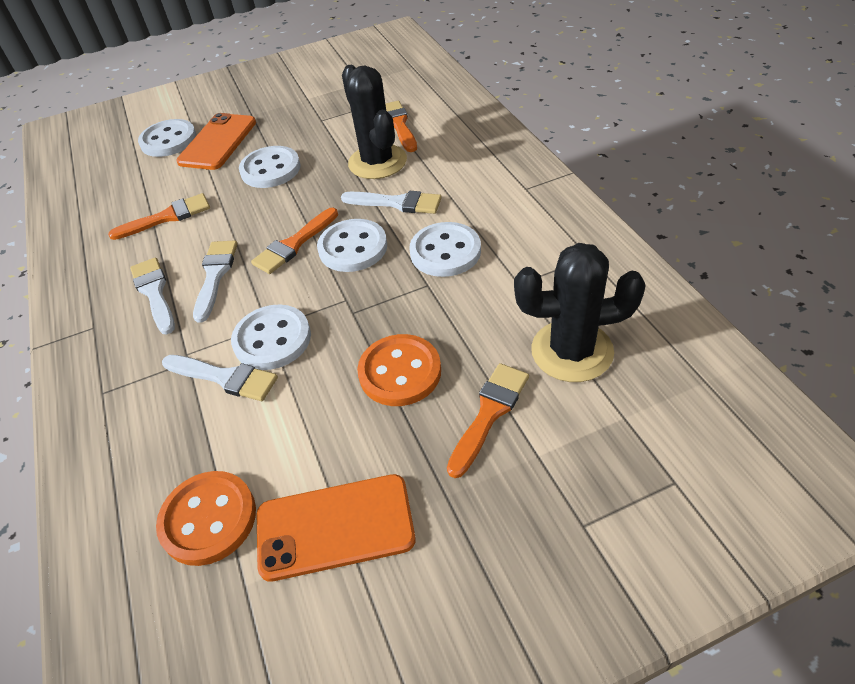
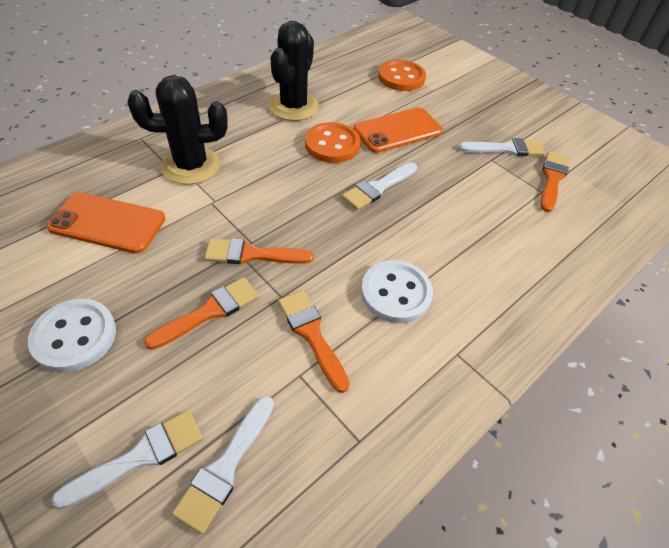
white button: [138,119,197,157] [231,305,311,370] [239,146,301,188] [317,219,387,272] [410,222,481,277] = 5 -> [28,299,116,372] [361,260,433,323] = 2

